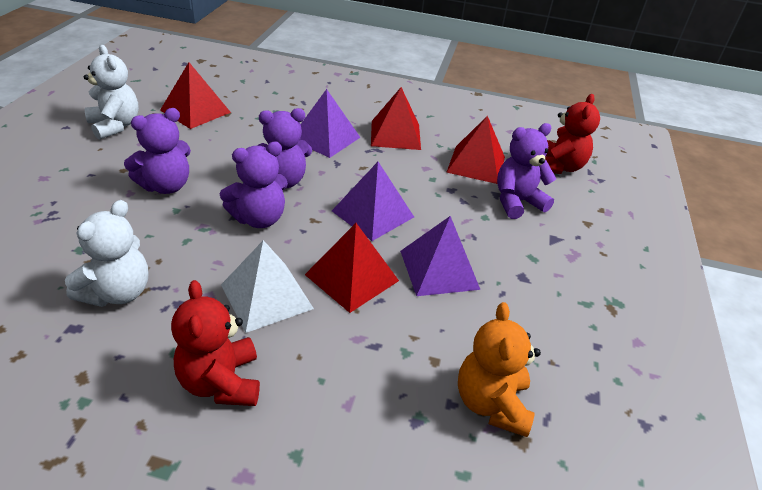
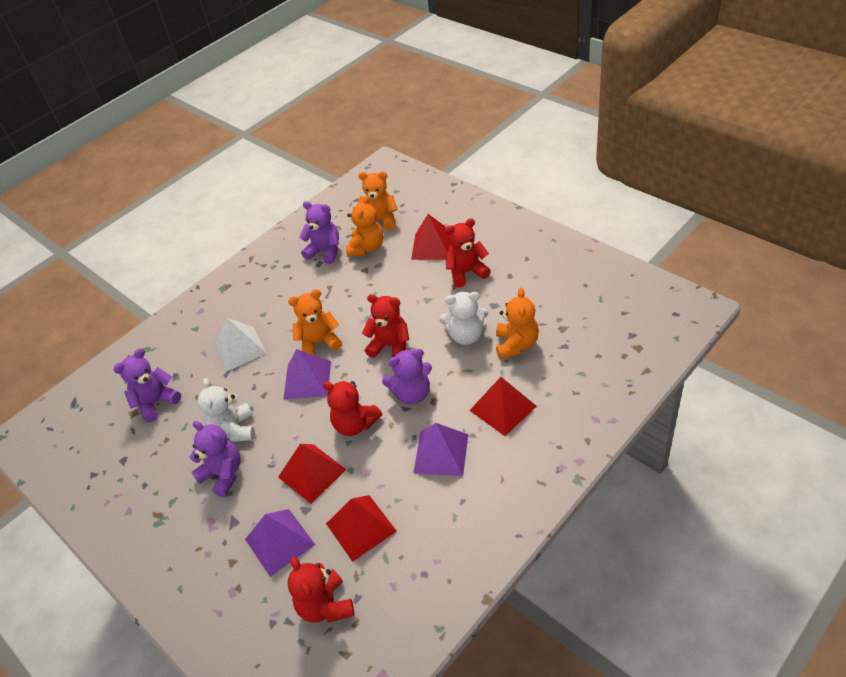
orange teddy bear: [458,302,541,437] = 1 -> [288,289,342,355] [346,195,383,257] [358,171,398,231] [496,288,539,359] = 4
red teddy bear: [171,280,260,406] [545,94,600,174] = 2 -> [287,557,354,623] [323,381,382,436] [362,294,409,358] [445,218,491,288] = 4

